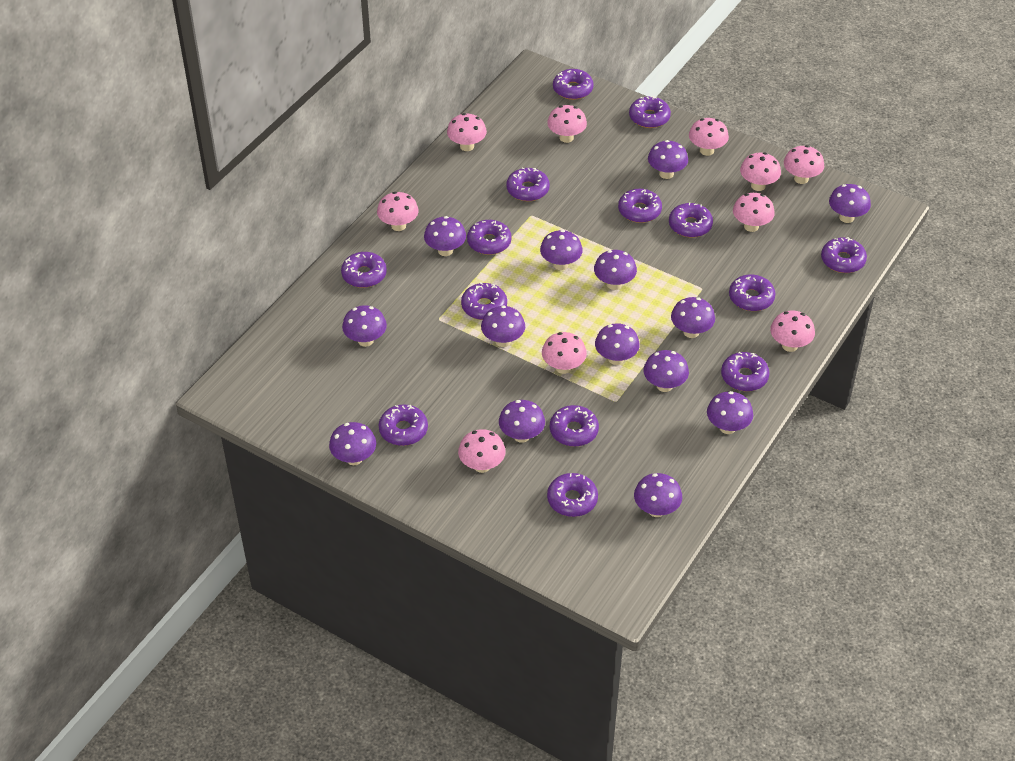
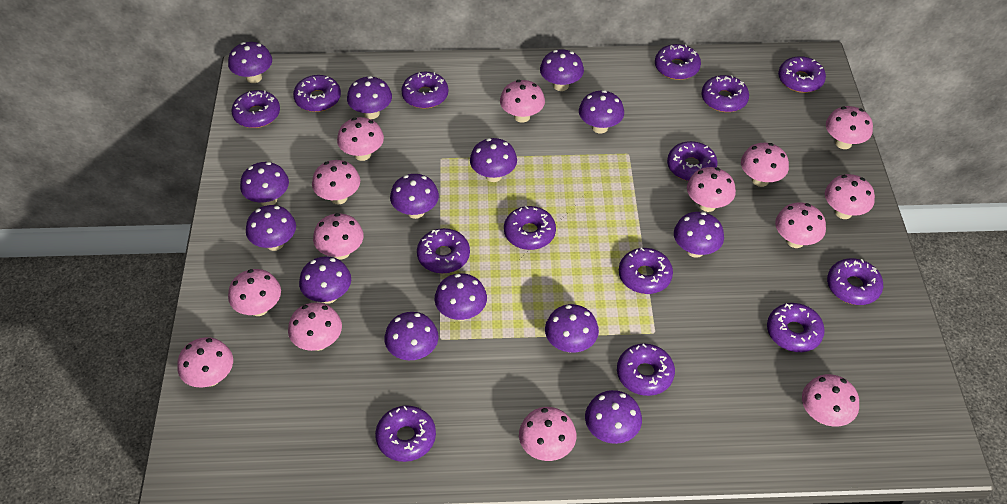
pink mushroom: [377,192,419,231] [447,113,487,151] [458,429,506,473] [542,332,587,374] [547,105,587,143] [689,118,729,156] [733,193,775,232] [740,153,781,191] [770,311,815,352] [784,145,824,184] = 10 -> [177,337,233,387] [228,269,281,316] [288,302,342,351] [312,160,360,204] [313,213,364,259] [337,117,384,161] [500,80,545,123] [519,407,576,461] [687,167,736,212] [741,143,789,187] [775,203,826,248] [802,374,859,427] [825,174,875,219] [826,106,873,149] = 14

